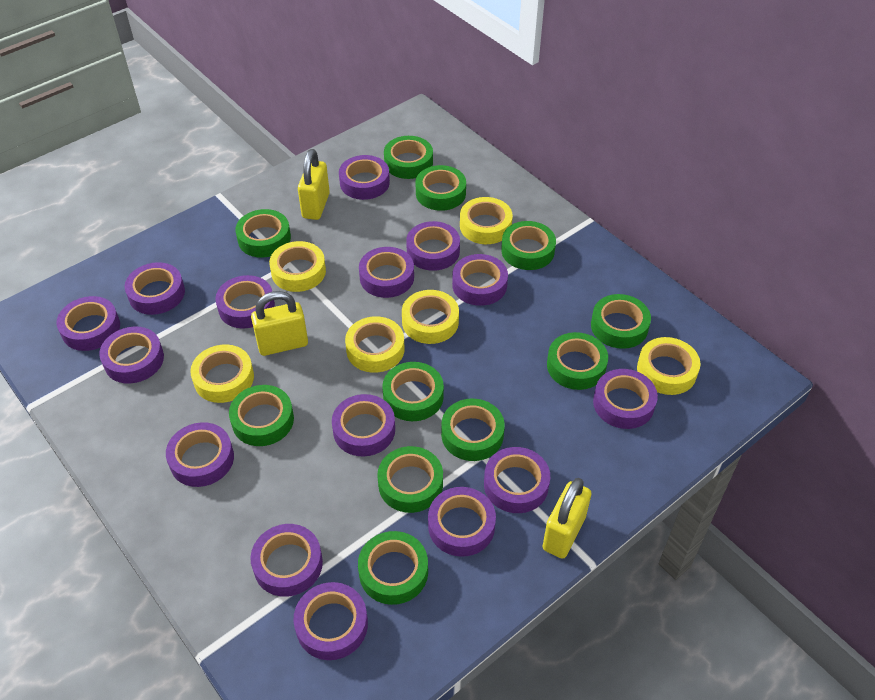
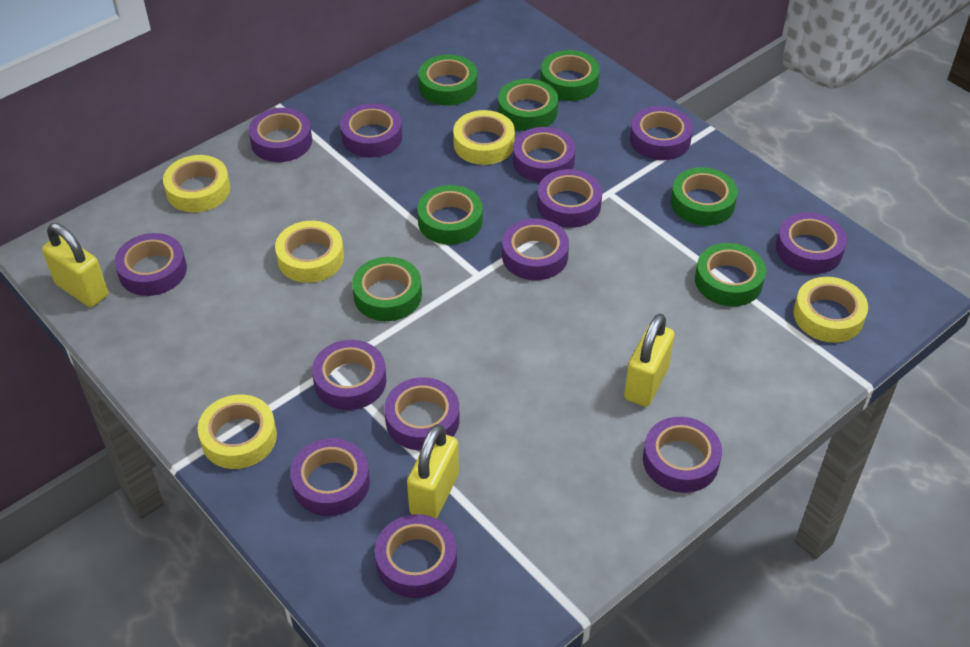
green tape: [229,385,294,446] [235,209,291,258] [358,531,428,605] [377,446,443,513] [382,362,444,421] [384,136,433,179] [415,165,466,211] [441,399,505,461] [501,221,556,270] [547,332,608,390] [591,294,651,349] = 11 -> [352,257,422,321] [417,185,483,245] [418,55,477,106] [498,79,558,131] [541,50,600,101] [671,167,738,226] [695,243,766,306] = 7
purple tape: [56,296,120,351] [99,327,164,383] [125,262,185,315] [166,422,234,487] [216,275,275,328] [250,524,323,597] [294,582,368,660] [332,394,395,457] [339,155,390,200] [359,247,414,298] [406,221,460,271] [428,487,496,557] [452,254,508,306] [484,447,550,513] [593,369,658,429] = 15 -> [115,233,187,296] [249,108,312,162] [290,438,370,516] [312,340,386,410] [340,103,403,158] [375,514,457,598] [384,377,460,451] [502,218,569,280] [513,127,575,182] [537,169,602,228] [630,106,693,160] [643,417,722,493] [776,212,847,274] = 13
yellow tape: [190,344,254,403] [269,241,326,292] [345,316,404,373] [402,290,459,344] [460,197,513,244] [637,337,700,395] = 6 -> [163,155,230,212] [198,395,277,469] [275,221,344,283] [453,110,515,165] [793,277,868,343] = 5

